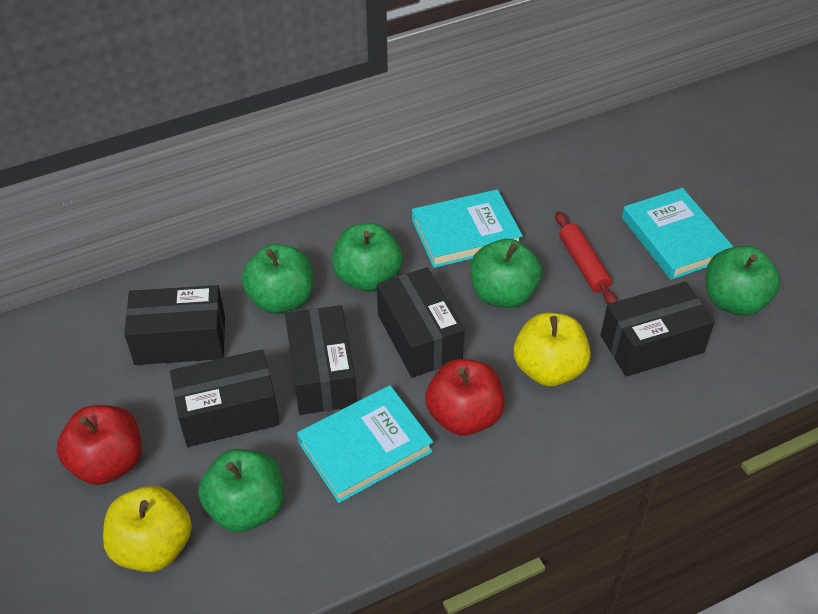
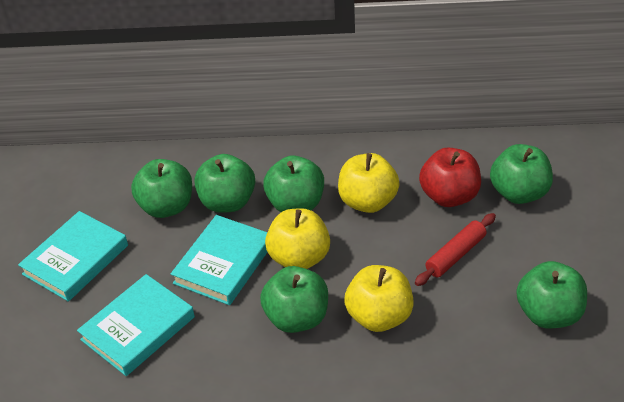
black box: [124,285,225,365] [170,349,280,447] [285,305,357,415] [377,267,465,378] [601,282,715,377] = 5 -> none = 0
green apple: [198,449,284,532] [241,244,313,314] [332,223,403,292] [470,239,542,308] [706,246,781,316] = 5 -> [131,159,192,218] [194,154,255,213] [260,266,328,333] [263,156,324,212] [490,144,553,204] [516,261,587,329] = 6
red apple: [57,405,141,485] [425,359,505,436] = 2 -> [419,148,481,207] = 1
yellow apple: [103,486,192,572] [514,313,591,386] = 2 -> [265,209,330,269] [338,153,400,213] [344,265,414,332] = 3

